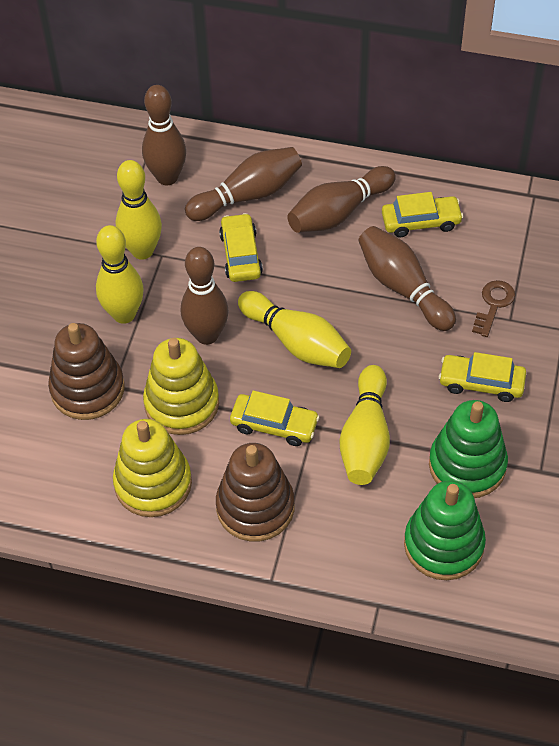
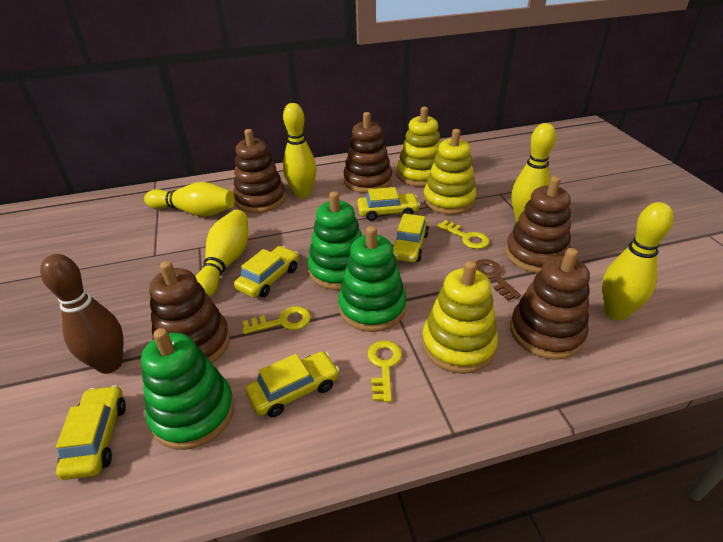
brown bowling pin: [142,85,186,185] [181,247,229,345] [185,147,302,221] [287,166,396,233] [358,226,456,331] = 5 -> [40,254,123,374] = 1
brown stacking toy: [48,323,125,420] [216,443,295,542] = 2 -> [149,261,230,363] [233,129,286,213] [343,112,392,193] [506,176,571,273] [510,248,590,360] = 5
green stacking toy: [404,481,486,580] [429,400,508,498] = 2 -> [141,328,234,450] [307,191,362,290] [338,226,407,332] = 3
yellow bowling pin: [96,225,144,324] [116,160,162,260] [238,291,351,368] [340,365,390,485] = 4 -> [144,182,235,217] [195,210,248,297] [283,103,317,198] [512,123,556,222] [602,202,674,320] = 5
yellow car: [219,213,263,282] [230,390,320,446] [382,192,463,237] [439,352,526,402] = 4 -> [56,385,126,480] [234,246,299,298] [246,351,340,417] [357,187,420,221] [392,214,429,262] = 5
yellow key: none = 0 -> [242,306,311,334] [368,340,402,402] [437,220,489,249] = 3
yellow stacking toy: [113,419,192,517] [143,338,219,435] = 2 -> [397,107,441,187] [422,261,498,374] [423,129,477,215] = 3

